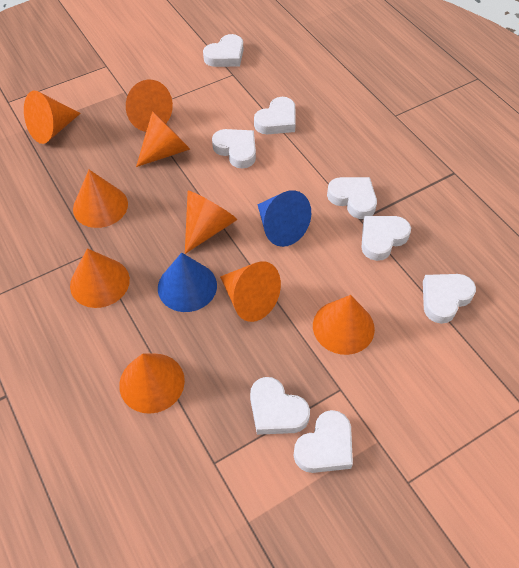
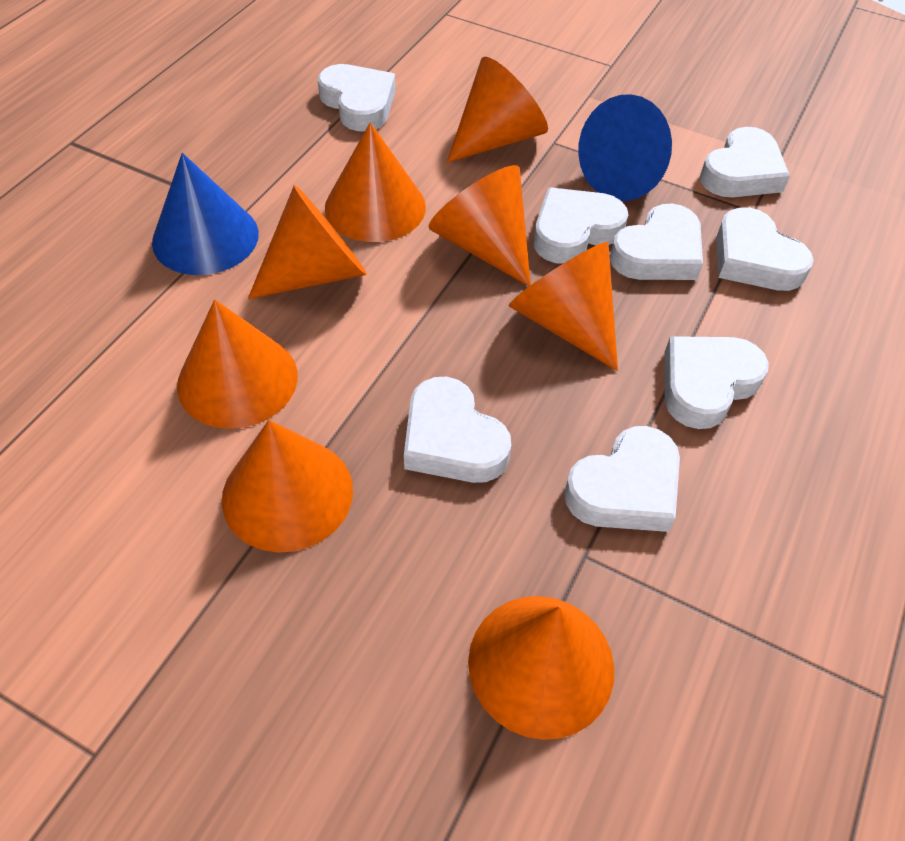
orange cone: [24,91,81,144] [70,248,130,308] [73,170,128,228] [119,354,185,414] [126,80,173,132] [136,111,190,167] [185,191,237,254] [220,261,281,322] [313,295,375,355] = 9 -> [177,299,298,429] [222,420,353,553] [248,185,367,299] [325,122,426,242] [429,165,531,286] [447,57,548,163] [468,596,614,740] [509,242,618,371] = 8

